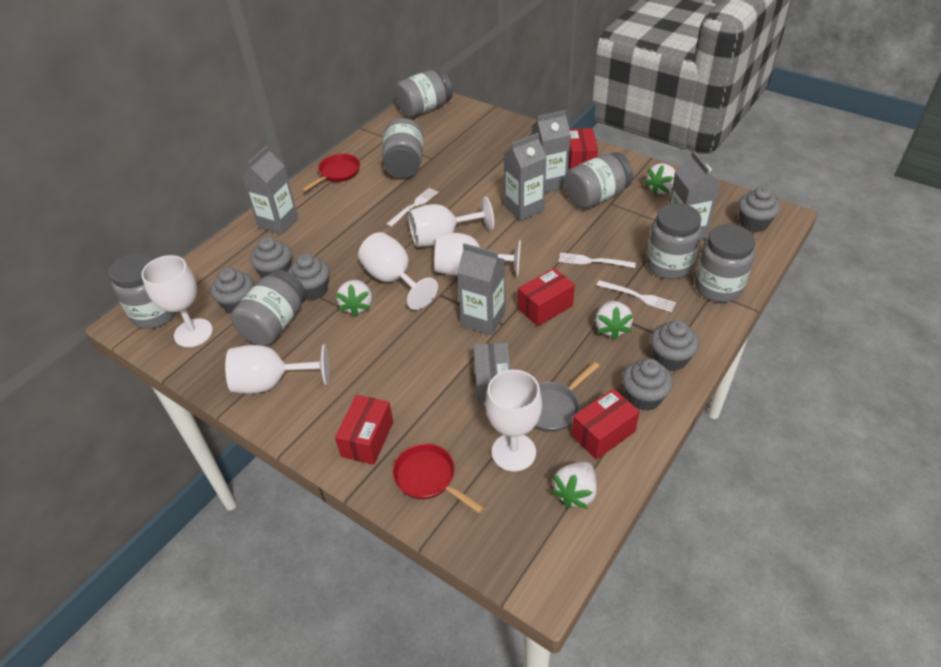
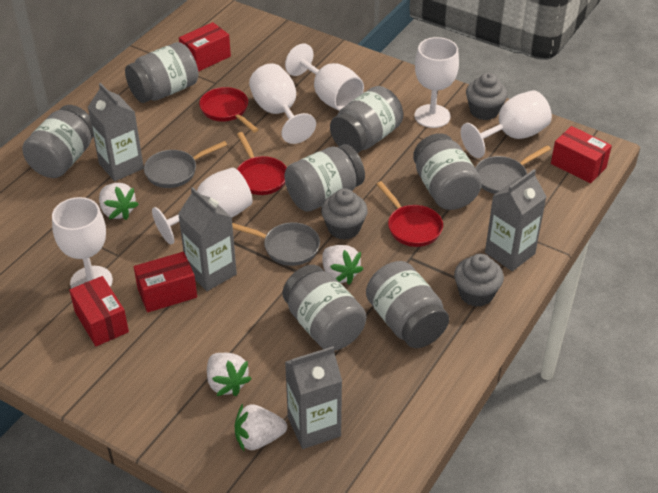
grey box: [474,342,511,405] = 1 -> none = 0
grey carton: [241,146,298,235] [457,243,505,335] [504,133,547,221] [532,110,571,193] [669,151,719,240] = 5 -> [88,83,144,181] [178,187,237,291] [285,346,342,449] [485,169,546,271] = 4
grey cupcake: [211,267,254,314] [250,237,292,278] [288,254,330,301] [622,358,673,411] [650,320,699,371] [738,186,780,232] = 6 -> [321,188,368,240] [454,253,504,307] [466,73,508,120] = 3
grey pan: [535,362,600,432] = 1 -> [144,141,227,188] [232,222,320,266] [475,146,551,194] = 3
red pan: [302,154,360,192] [393,443,484,514] = 2 -> [199,87,259,133] [237,132,287,195] [376,181,443,247] = 3
white fork: [387,188,438,227] [558,253,636,268] [597,280,676,312] = 3 -> none = 0

